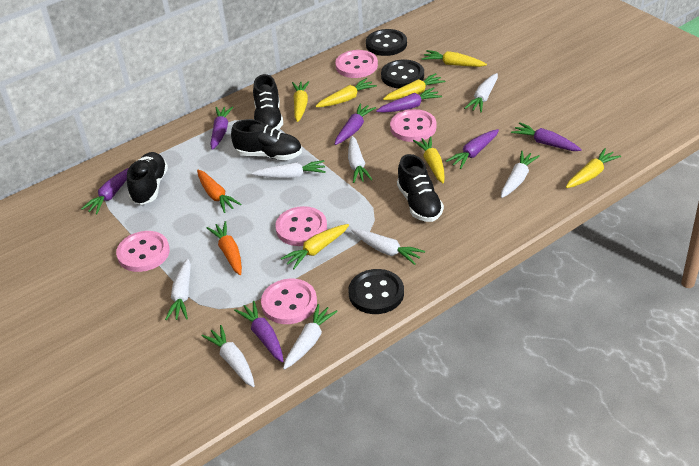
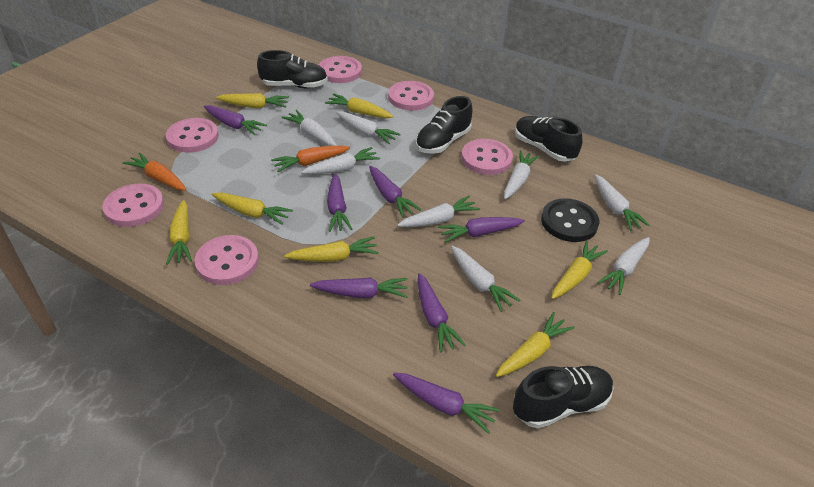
black button: [348,269,404,314] [366,29,407,56] [381,60,424,88] = 3 -> [541,198,599,242] = 1
pink button: [116,231,170,272] [261,279,317,324] [275,206,327,246] [335,50,378,78] [390,109,436,142] = 5 -> [102,184,164,227] [166,118,219,153] [194,235,259,285] [319,56,362,83] [388,81,434,111] [461,139,513,175] = 6

